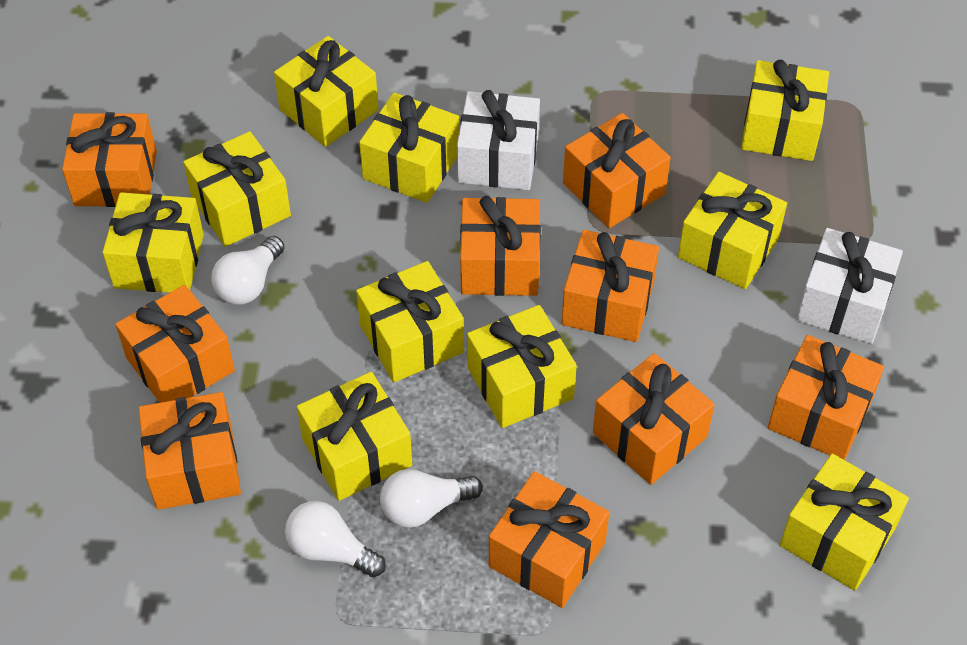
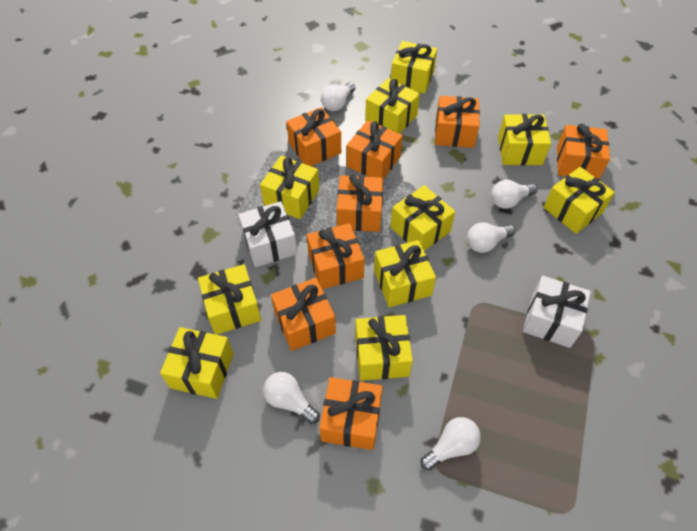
orange gift: [62,112,157,207] [115,285,235,403] [139,392,241,510] [460,196,541,296] [489,471,609,608] [561,230,659,342] [563,113,671,228] [593,353,715,485] [768,335,884,460] = 9 -> [271,278,336,351] [286,107,341,166] [307,223,365,289] [319,377,383,450] [337,174,383,232] [347,120,403,179] [435,96,480,148] [557,124,610,179] = 8
white light bulb: [211,236,285,305] [285,501,386,577] [380,469,483,528] = 3 -> [263,372,320,424] [321,82,356,111] [420,417,481,471] [467,222,516,253] [491,180,538,209] = 5

